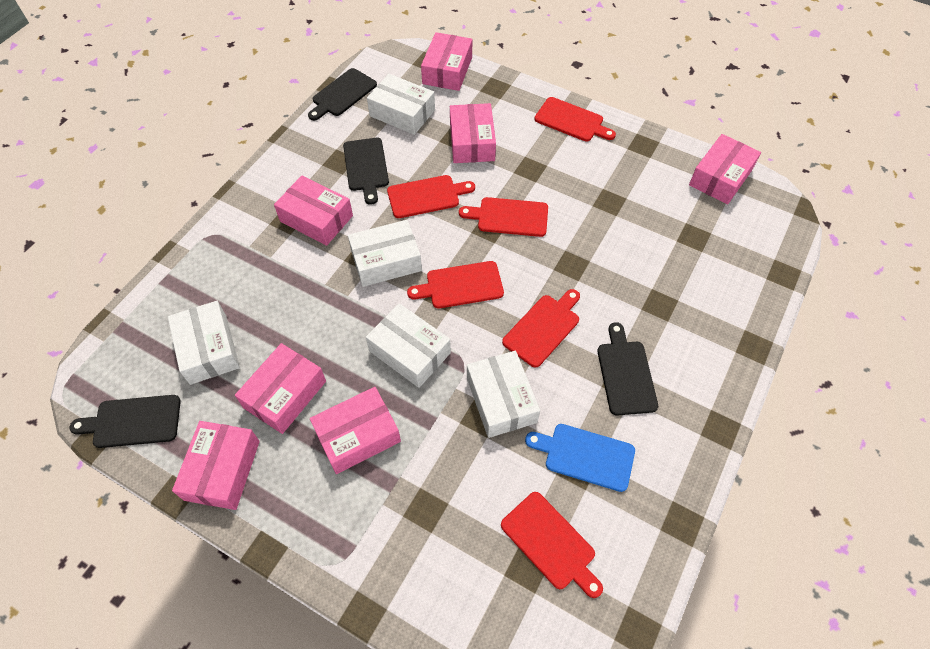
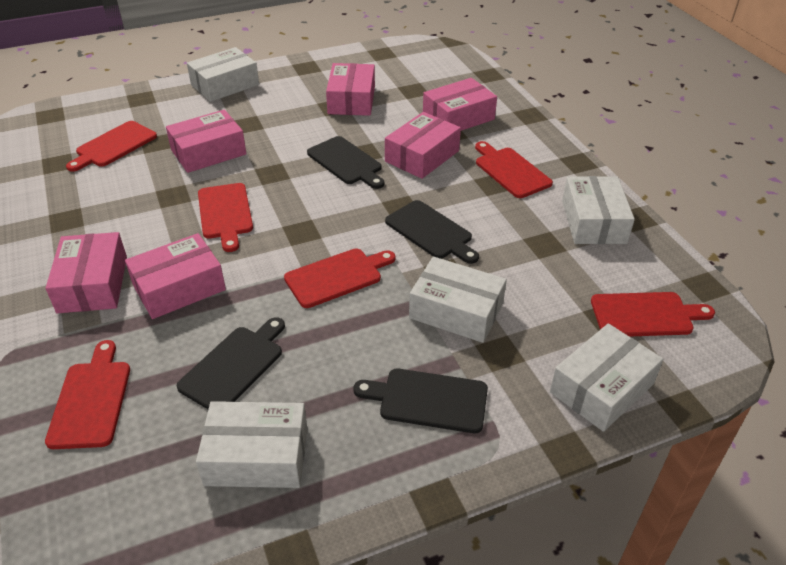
blue cutting board: [525,424,635,492] = 1 -> none = 0
pink box: [172,421,260,510] [235,343,326,434] [274,176,353,246] [310,387,401,474] [421,32,472,91] [450,103,496,163] [689,134,761,205] = 7 -> [46,232,127,313] [125,233,226,319] [166,110,246,173] [326,63,375,116] [385,112,461,179] [423,78,497,131] = 6

